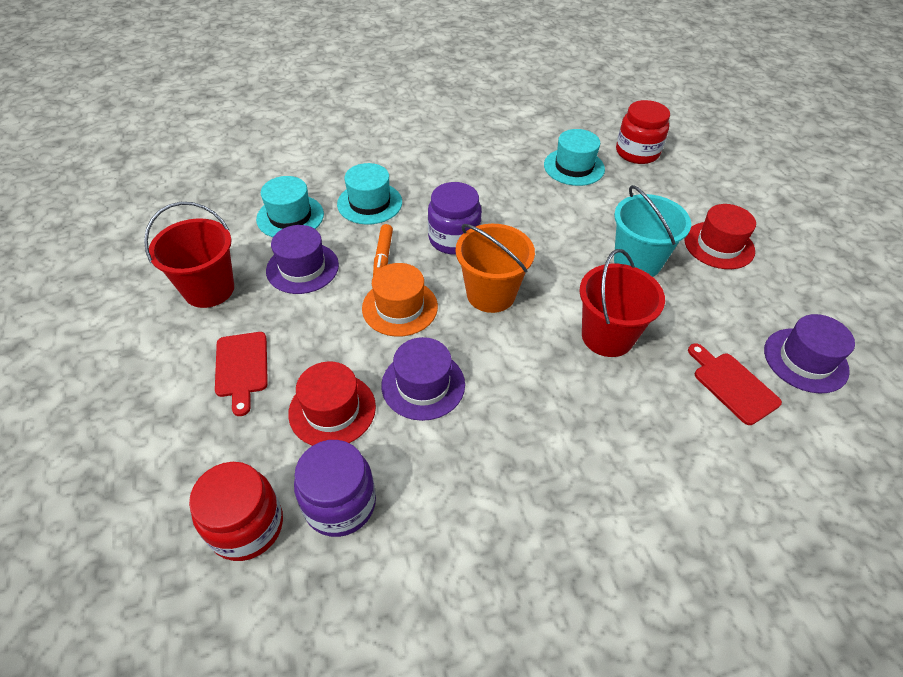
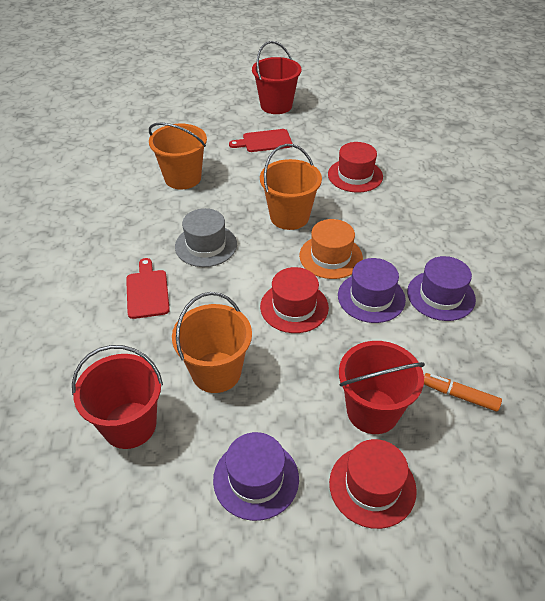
grey hat: none = 0 -> [175,208,237,267] = 1
orange bucket: [456,224,535,313] = 1 -> [149,123,207,189] [172,292,252,393] [260,144,322,230] = 3
purple jar: [294,440,376,537] [428,182,482,255] = 2 -> none = 0
red bucket: [144,202,234,308] [580,249,665,357] = 2 -> [72,345,163,449] [252,41,301,114] [339,341,425,434] = 3
red hat: [288,361,376,446] [684,204,756,269] = 2 -> [260,267,329,333] [328,142,383,193] [329,439,417,529] = 3
red jar: [189,462,283,561] [616,100,670,164] = 2 -> none = 0
turquoise bucket: [614,185,691,277] = 1 -> none = 0
turquoise hat: [256,176,324,237] [337,163,402,225] [544,129,605,186] = 3 -> none = 0

